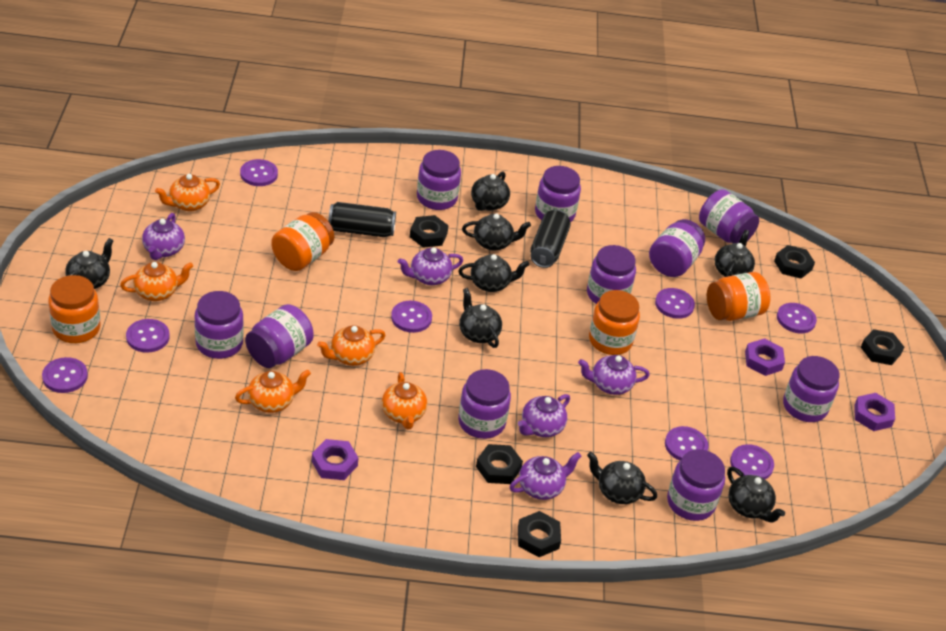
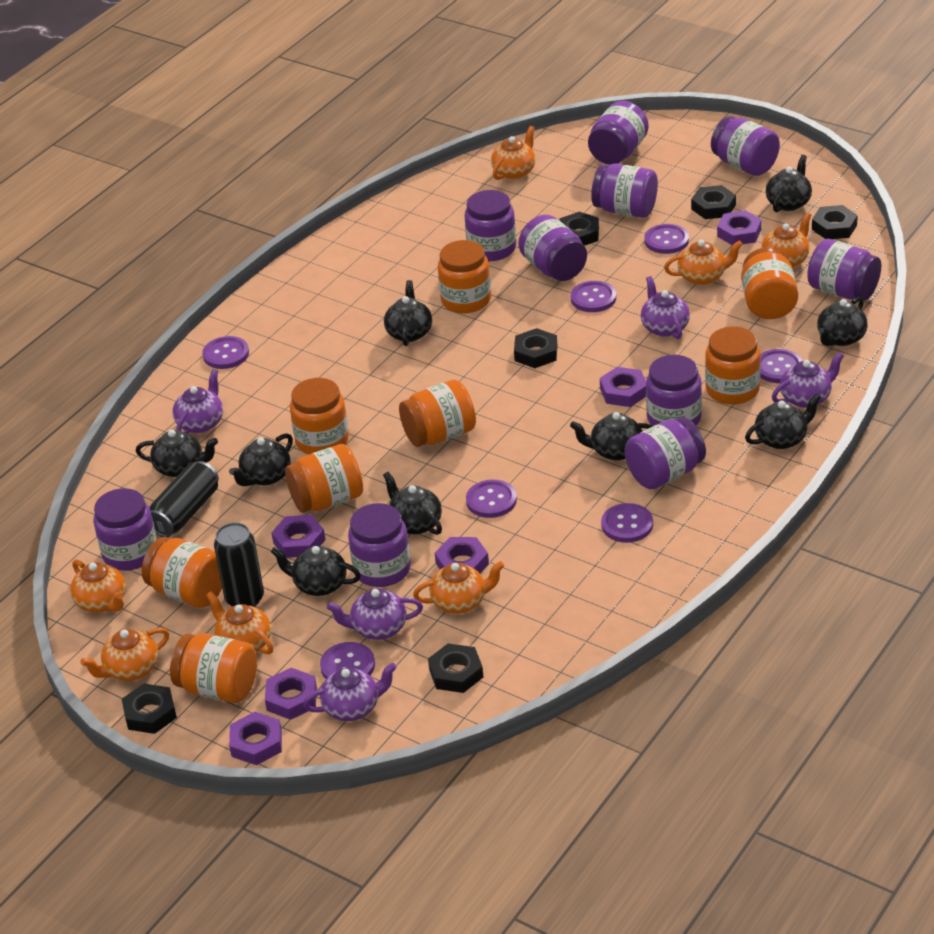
black nut: [410,215,449,248] [476,444,523,484] [518,511,561,557] [774,245,815,279] [861,329,904,365] = 5 -> [122,683,177,734] [428,643,483,693] [514,328,558,368] [559,212,599,246] [691,185,736,219] [812,205,858,239] = 6
black teapot: [65,238,114,289] [458,254,529,292] [459,288,502,348] [462,213,531,251] [471,171,510,211] [587,452,657,504] [715,230,755,277] [727,467,785,523] = 8 -> [136,430,218,477] [229,433,293,486] [271,546,361,596] [383,472,442,535] [384,280,432,346] [570,412,653,461] [745,393,821,449] [765,155,812,212] [817,297,868,346] = 9
orange jar: [48,275,101,343] [271,212,334,271] [589,290,640,355] [707,272,770,321] = 4 -> [142,537,222,608] [170,633,257,703] [285,444,363,513] [290,378,349,455] [399,380,476,447] [438,240,491,313] [705,326,761,405] [741,247,798,319] = 8
orange teapot: [120,262,193,301] [155,174,220,211] [235,370,311,413] [317,325,386,366] [382,372,427,429] = 5 -> [70,560,126,613] [80,628,169,681] [206,591,273,654] [413,561,504,614] [491,126,535,180] [664,240,743,285] [762,213,811,268] = 7
purple button: [42,357,88,393] [126,319,170,353] [240,159,278,186] [391,301,432,333] [655,288,695,319] [665,426,709,461] [730,444,774,479] [777,303,817,333] = 8 -> [202,336,249,369] [320,642,375,679] [466,480,517,518] [571,281,616,312] [601,503,653,543] [644,224,689,254] [760,349,802,383] = 7
purple nut: [312,439,358,480] [745,338,785,376] [854,393,895,431] = 3 -> [229,712,282,765] [265,668,317,720] [271,515,325,558] [435,537,489,573] [600,367,646,407] [717,210,762,245] = 6

